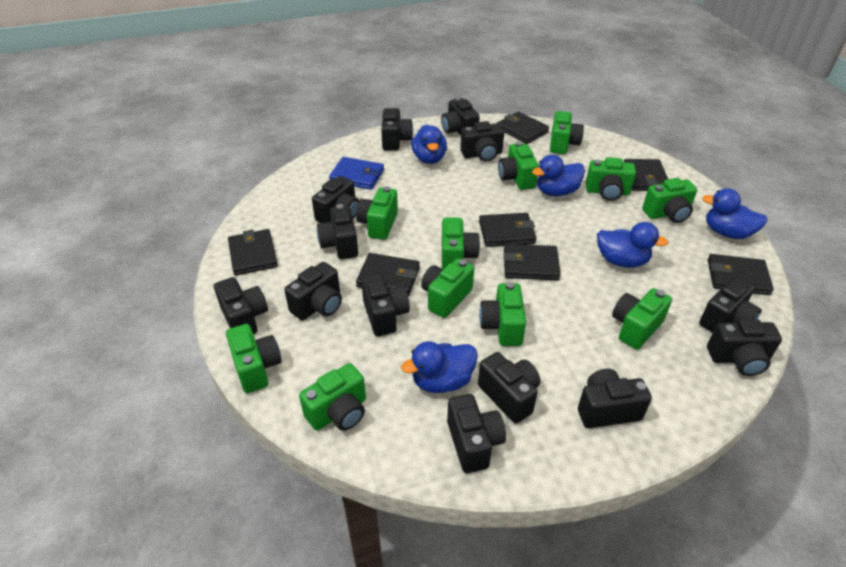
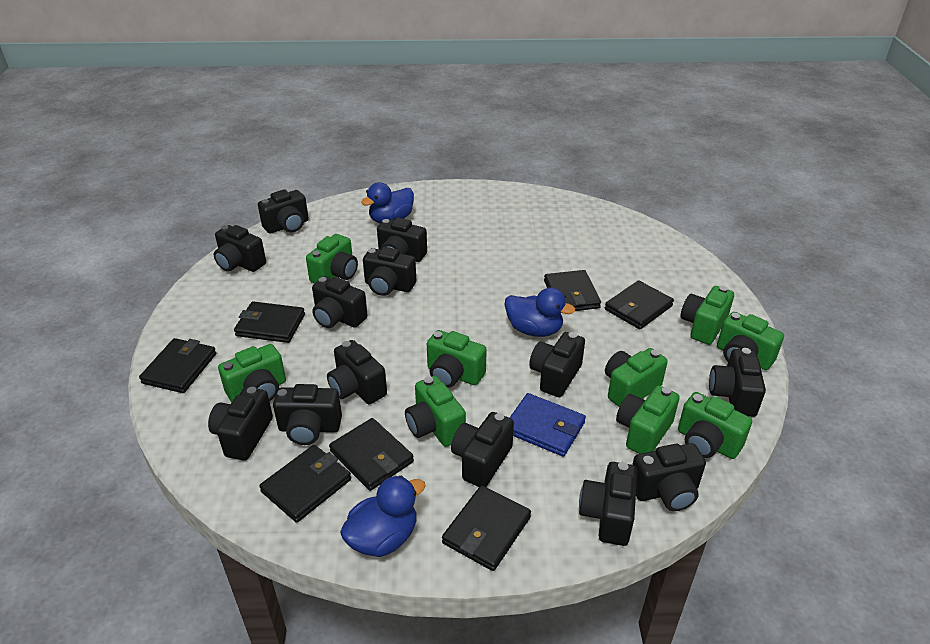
blue duck: [401,341,478,393] [411,125,447,164] [532,154,585,196] [597,222,668,268] [702,188,768,239] = 5 -> [340,476,426,557] [361,182,414,223] [504,287,575,337] = 3
green camera: [226,324,282,393] [299,363,366,431] [356,186,398,240] [421,258,474,318] [442,218,480,269] [479,282,526,346] [498,142,539,190] [550,111,584,154] [586,157,636,201] [612,288,672,349] [642,178,697,223] = 11 -> [218,344,286,402] [306,234,358,283] [405,376,466,447] [427,330,487,388] [605,348,668,407] [616,386,680,454] [678,392,752,459] [680,286,734,345] [717,312,784,370] = 9

